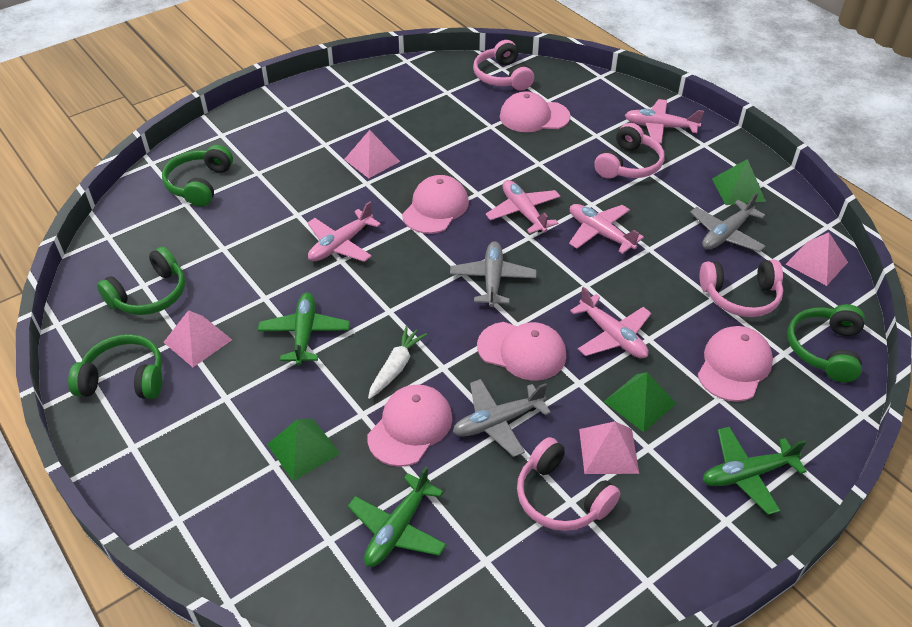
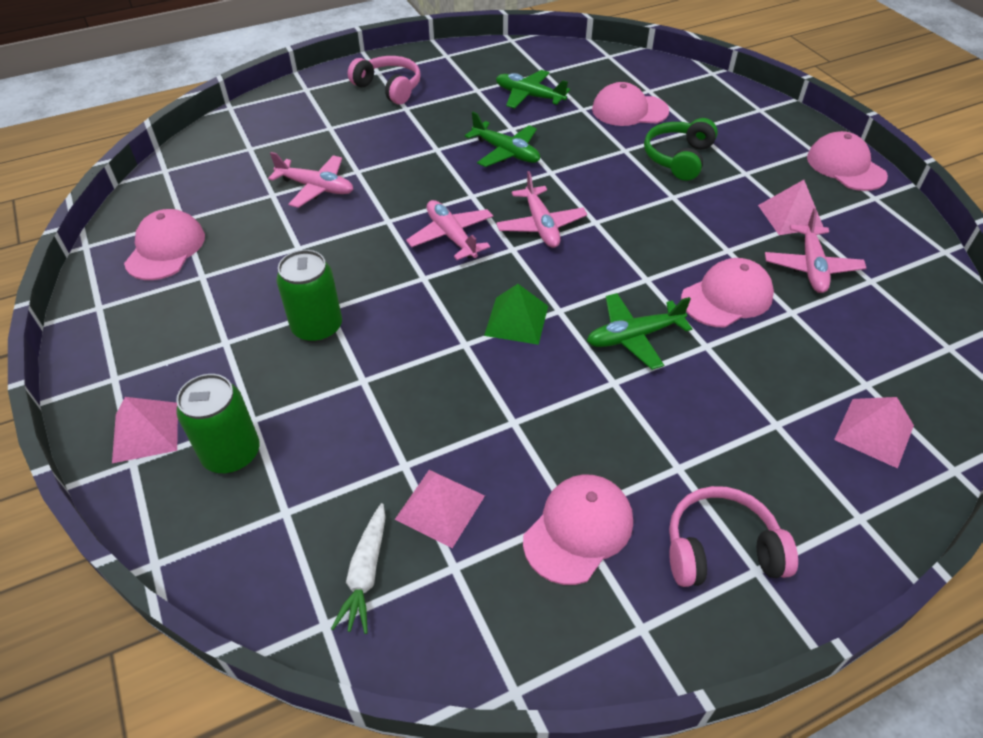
green can: none = 0 -> [176,374,259,474] [276,250,342,343] = 2
green headphones: [68,334,162,399] [97,247,185,315] [162,145,233,207] [788,304,865,383] = 4 -> [644,118,718,181] = 1
green pyramid: [267,419,340,481] [604,372,677,432] [712,159,766,205] = 3 -> [484,284,548,345] = 1
grey plane: [450,241,536,307] [453,379,551,457] [691,192,766,252] = 3 -> none = 0
pink headphones: [473,40,534,90] [517,437,620,531] [594,123,664,179] [700,260,783,317] = 4 -> [348,56,421,104] [669,486,798,587] = 2
pink plane: [307,201,381,262] [486,180,561,234] [569,204,644,254] [570,287,651,358] [625,99,704,144] = 5 -> [268,152,353,208] [406,200,493,260] [496,171,587,248] [765,208,866,293] = 4

